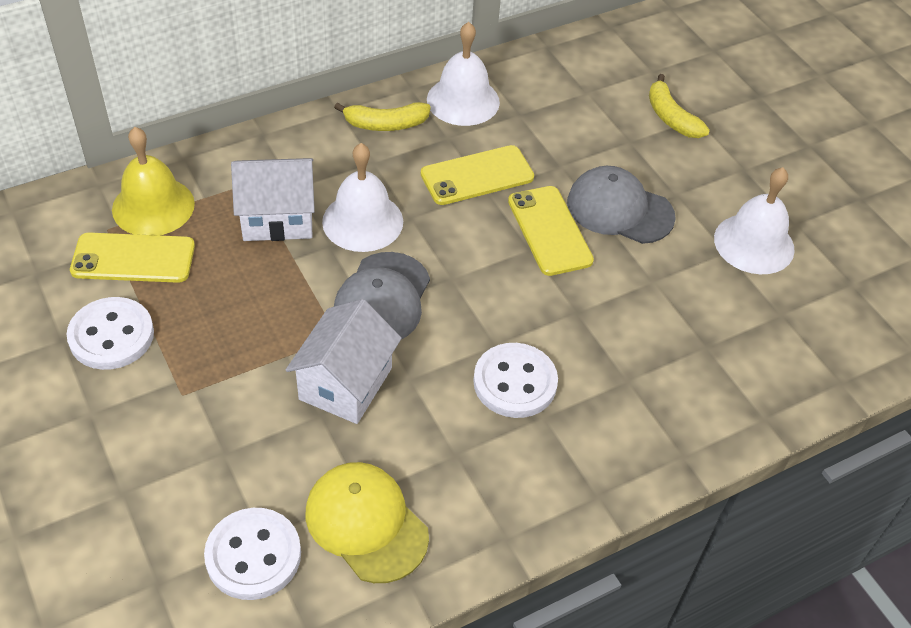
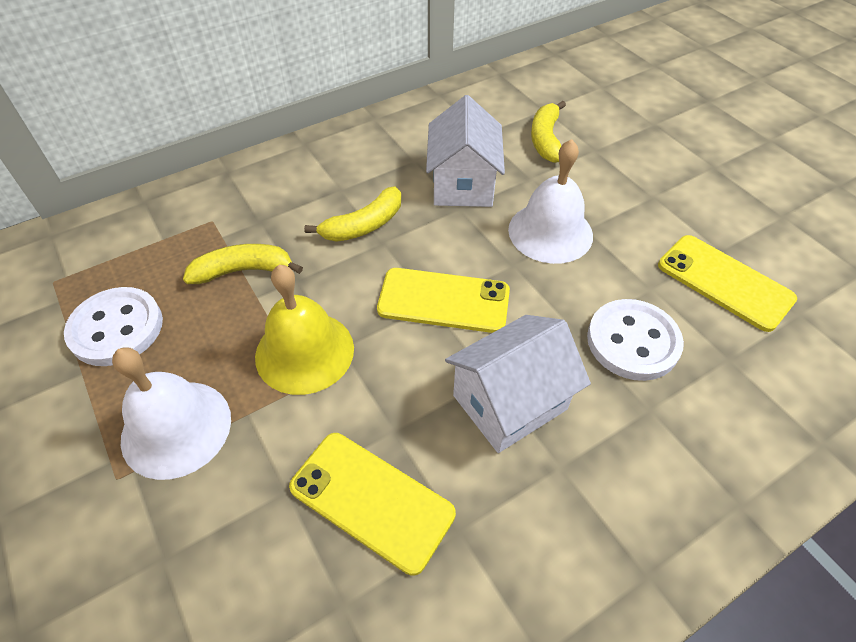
grey cap: [334,252,430,339] [567,166,676,244] = 2 -> none = 0
white bell: [322,143,403,252] [427,22,500,126] [714,167,795,274] = 3 -> [112,347,231,480] [508,139,593,264] = 2
white button: [67,297,154,370] [204,508,301,600] [473,343,558,418] = 3 -> [64,287,163,366] [587,299,684,381] = 2
yellow banana: [334,102,431,131] [649,74,710,138] = 2 -> [183,244,303,284] [304,186,401,242] [531,101,566,163] = 3
yellow cap: [306,462,429,583] = 1 -> none = 0

